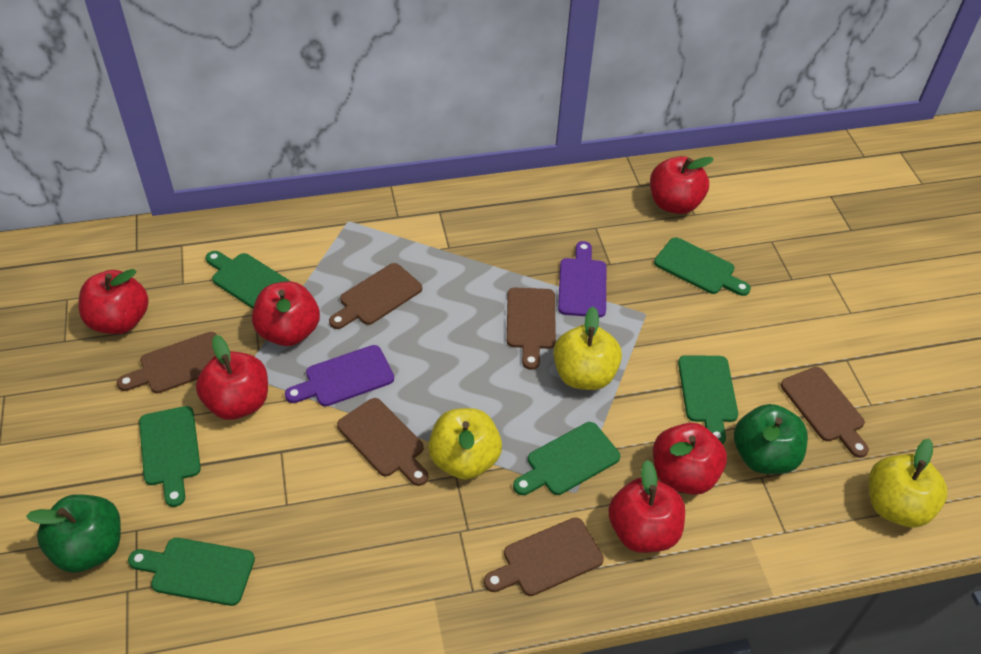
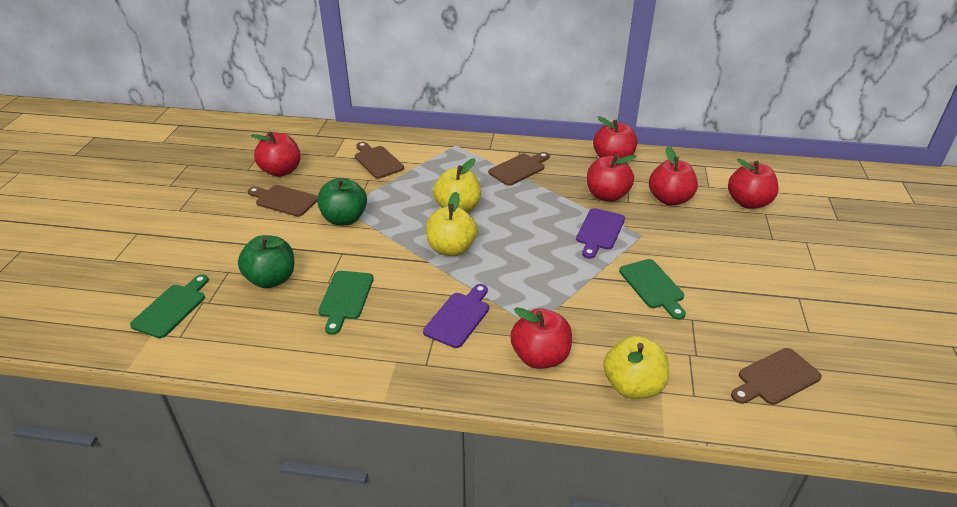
brown cutting board: [117,332,217,394] [329,263,422,329] [337,398,428,486] [484,517,604,596] [507,288,556,370] [781,367,869,458] = 6 -> [248,185,318,217] [355,142,404,179] [488,152,550,186] [731,348,822,405] = 4
green cutting board: [128,538,255,606] [139,406,201,507] [206,251,290,309] [513,422,620,495] [654,237,751,296] [678,355,738,444] = 6 -> [130,274,209,338] [318,271,374,335] [619,259,686,320] = 3

